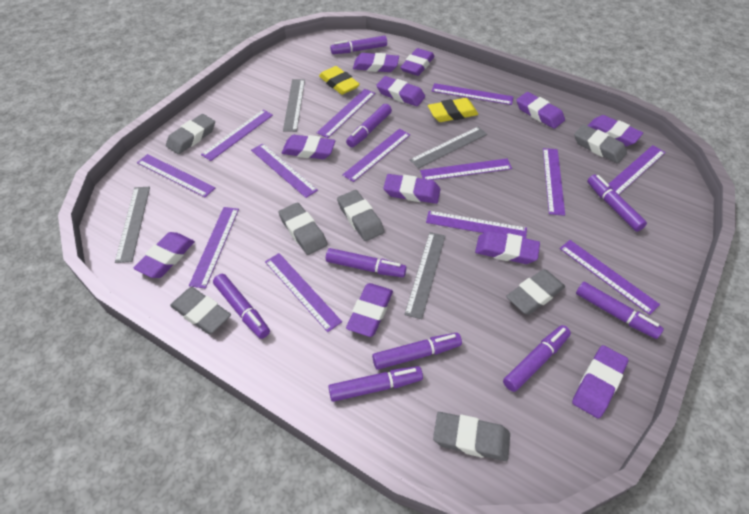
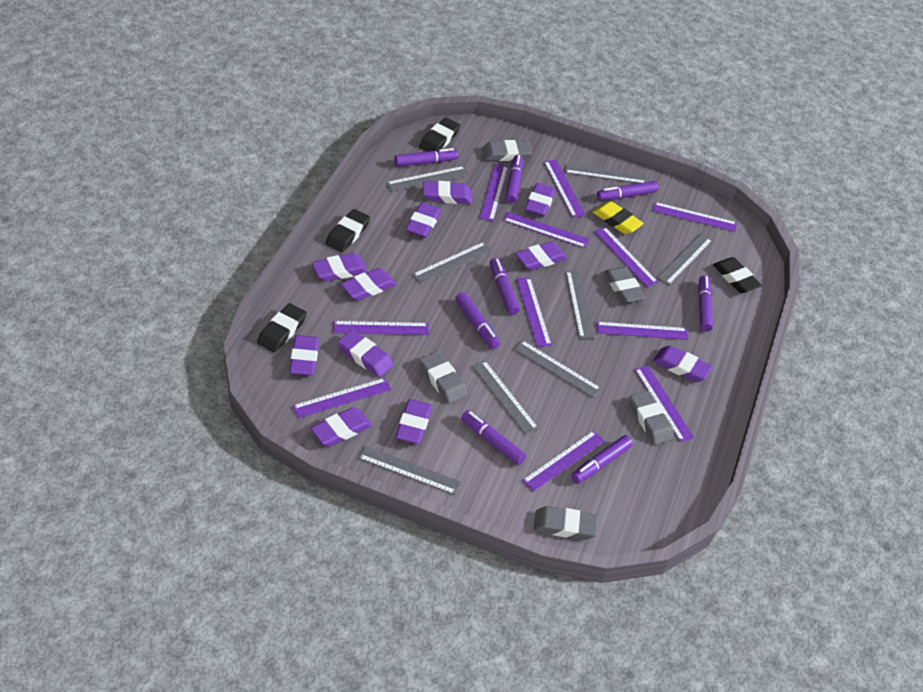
black eraser: none = 0 -> [257,303,307,353] [325,209,370,252] [419,118,461,152] [713,257,762,293] = 4
grey eraser: [166,114,215,154] [170,287,231,334] [278,202,328,255] [337,190,385,241] [433,412,510,461] [506,269,565,315] [574,124,627,163] = 7 -> [420,351,468,404] [482,140,532,161] [534,506,598,540] [604,267,645,303] [630,391,674,445] = 5
grey ruler: [115,187,150,263] [283,79,305,132] [404,232,446,319] [410,127,487,169] = 4 -> [358,446,461,495] [386,166,469,192] [412,242,493,284] [472,360,539,435] [514,340,602,398] [565,164,646,183] [566,271,595,339] [657,233,713,285] = 8
purple marker: [213,274,270,339] [326,248,407,277] [328,366,423,402] [330,36,387,54] [346,104,392,148] [372,333,462,370] [503,325,571,392] [576,282,664,339] [587,174,647,232] = 9 -> [394,148,458,167] [455,292,500,349] [461,410,526,465] [490,258,520,315] [505,155,523,203] [571,435,633,484] [597,181,658,201] [698,275,713,332] = 8
purple ruler: [137,154,215,197] [189,207,239,289] [201,110,273,161] [251,143,318,198] [265,253,342,332] [317,89,375,138] [342,129,410,182] [420,158,512,180] [426,211,527,238] [432,83,514,105] [543,148,565,216] [560,240,660,315] [609,145,666,195] = 13 -> [292,378,391,418] [333,321,429,335] [480,164,508,221] [503,212,589,248] [516,277,552,347] [522,430,605,492] [544,160,586,218] [594,227,658,287] [596,322,688,340] [634,365,694,442] [653,202,737,232] = 11
yellow eraser: [319,66,360,95] [428,98,478,122] = 2 -> [593,201,644,234] = 1

